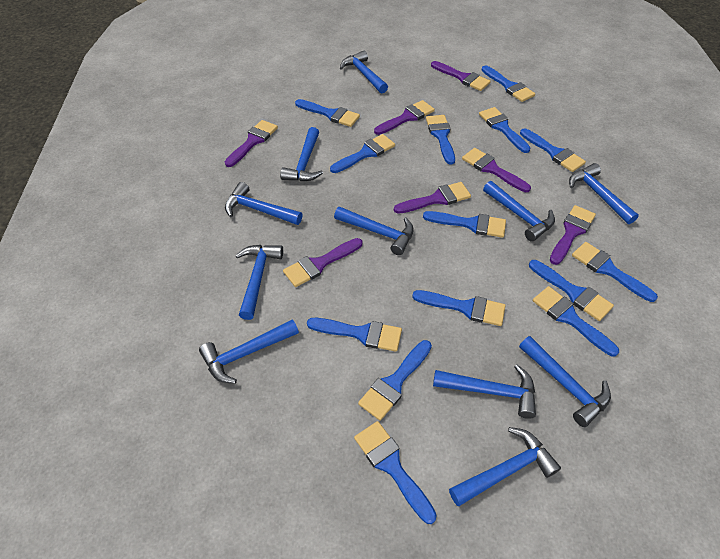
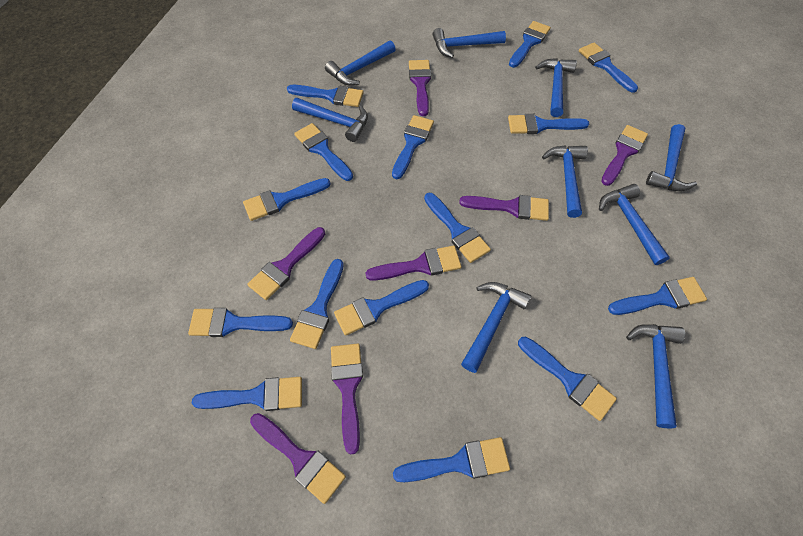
blue brush: [295,99,360,127] [307,318,402,352] [330,134,395,173] [354,421,437,524] [358,340,432,421] [412,290,505,326] [423,211,506,238] [426,115,455,165] [479,107,530,153] [481,65,535,102] [520,128,586,172] [529,260,614,321] [533,286,619,356] [572,242,658,302] = 14 -> [188,308,293,337] [192,377,302,411] [243,178,330,221] [287,85,364,107] [290,259,344,349] [294,123,353,181] [334,280,429,336] [392,115,434,179] [393,437,510,482] [424,193,491,263] [508,114,589,134] [509,21,551,68] [518,336,617,421] [579,43,638,93] [608,277,707,315] = 15
blue hammer: [199,319,299,384] [225,182,303,225] [235,245,283,320] [280,127,323,182] [334,207,414,255] [340,51,388,93] [433,364,536,419] [449,427,561,506] [483,181,555,242] [519,336,611,427] [569,163,639,224] = 11 -> [292,98,368,142] [325,40,396,85] [432,28,506,58] [461,282,532,373] [535,58,577,117] [542,145,588,218] [599,184,670,265] [626,324,685,428] [646,124,697,191] = 9

